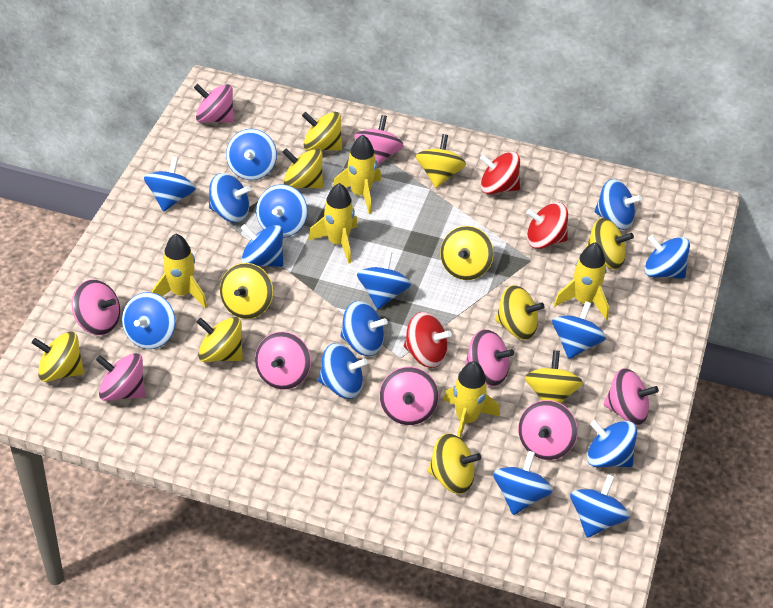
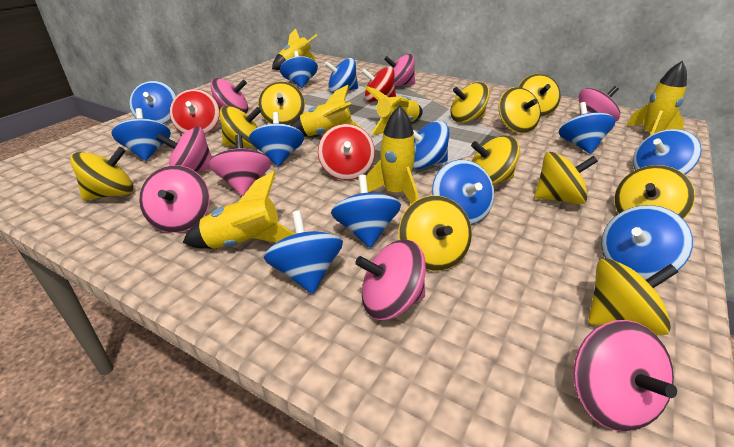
blue spinning top: [122,292,175,349] [144,157,196,212] [209,173,251,223] [226,129,277,180] [241,224,283,267] [256,184,308,238] [318,343,368,399] [340,301,388,356] [357,251,411,309] [493,451,553,515] [552,301,606,359] [570,474,629,538] [587,420,637,468] [594,179,642,230] [644,235,690,279] = 15 -> [111,108,171,161] [129,81,176,124] [249,112,304,167] [264,211,343,294] [280,51,318,88] [324,58,358,93] [331,175,401,248] [413,121,449,169] [432,160,494,225] [559,102,616,154] [601,205,693,280] [633,129,702,175] = 12
pink spinning top: [72,279,120,335] [96,353,145,401] [194,84,234,123] [255,332,311,390] [354,115,404,166] [379,367,439,425] [465,329,514,386] [518,400,578,460] [603,368,659,426] = 9 -> [139,165,210,233] [156,127,212,172] [209,135,271,196] [210,78,248,114] [355,240,426,320] [384,54,415,87] [573,320,677,431] [579,86,620,121] = 8
yellow rocket: [152,234,207,308] [308,183,358,264] [333,135,381,214] [443,361,500,438] [554,242,609,320] = 5 -> [183,171,295,249] [272,29,317,70] [290,85,365,137] [364,86,423,135] [366,105,418,204] [627,60,687,136] = 6

